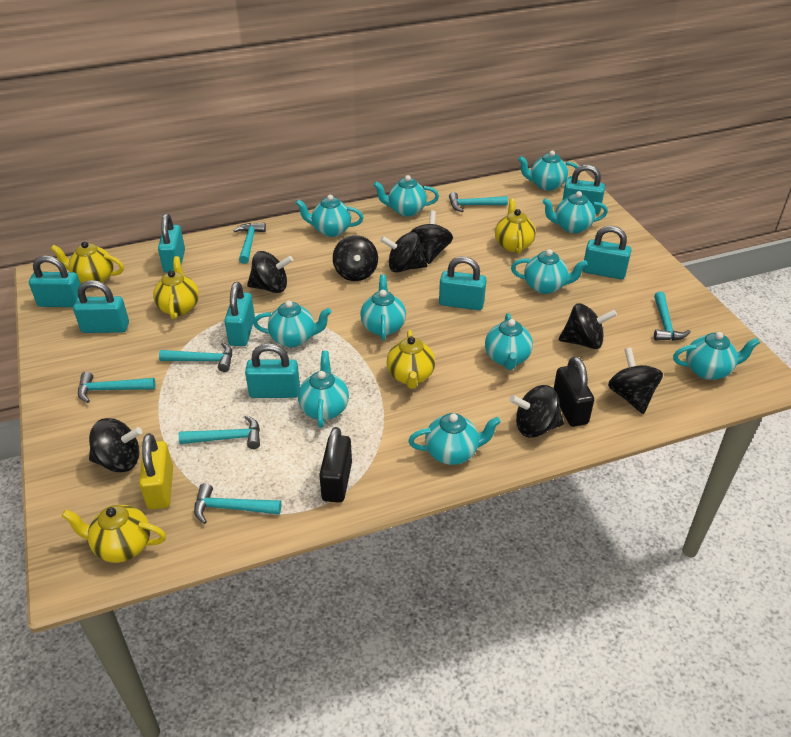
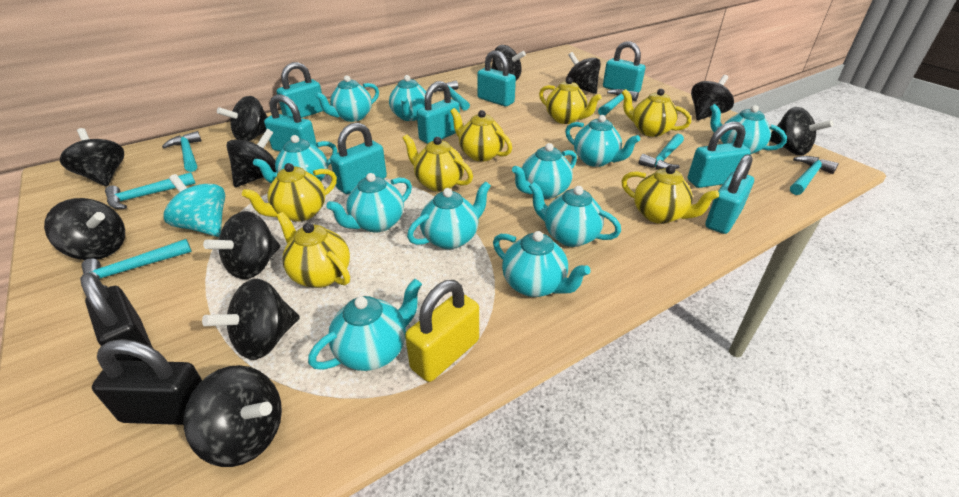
black spinning top: [89,418,142,472] [247,251,293,293] [333,235,378,281] [380,232,427,273] [411,211,453,264] [510,385,564,438] [559,303,617,349] [608,348,663,414] = 8 -> [44,198,125,260] [60,128,124,186] [184,365,282,467] [202,279,300,360] [203,211,280,279] [217,96,267,141] [226,129,276,187] [491,45,526,81] [565,52,601,94] [691,75,734,120] [770,107,833,155] = 11
turquoise spinning top: none = 0 -> [163,174,225,237] = 1
yellow teapot: [51,241,124,283] [62,505,166,563] [153,256,199,320] [386,330,435,389] [495,198,536,254] = 5 -> [242,163,337,222] [276,212,350,288] [402,134,473,192] [450,108,512,161] [539,77,602,124] [621,165,719,224] [622,89,691,137] = 7

